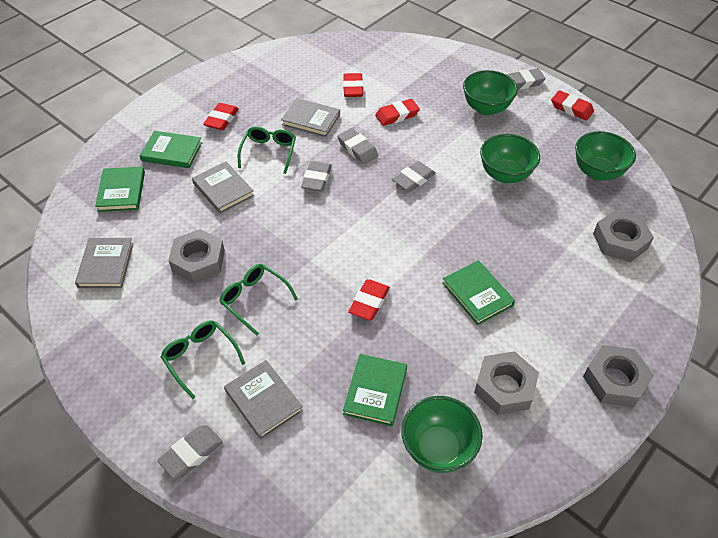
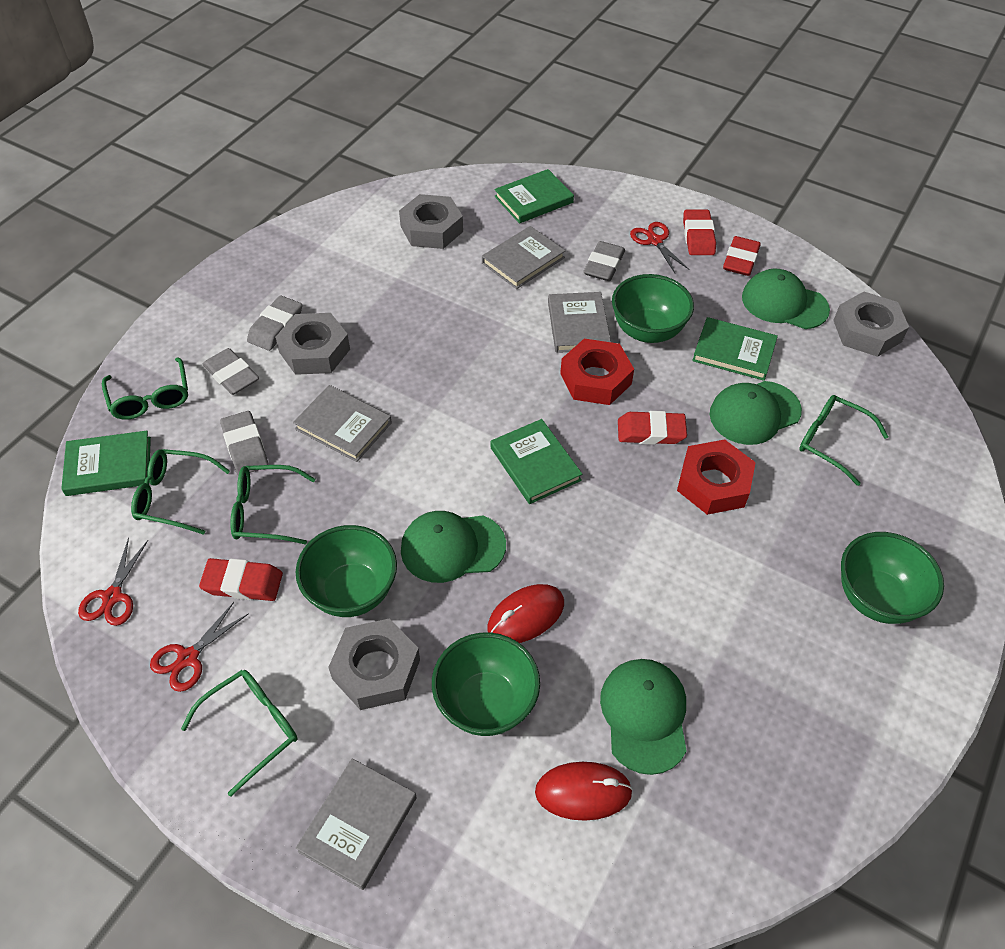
green cap: none = 0 -> [401,511,506,583] [600,659,687,775] [710,381,802,445] [742,269,830,329] = 4
green glasses: [161,320,246,399] [219,264,298,336] [238,126,296,174] = 3 -> [102,357,188,420] [131,449,230,535] [181,670,297,797] [230,465,315,545] [799,395,888,486] = 5
grey eraser: [157,425,223,479] [301,161,332,192] [337,128,378,164] [392,161,436,192] [507,68,546,90] = 5 -> [203,348,259,395] [220,411,269,475] [247,295,302,351] [583,241,625,281] = 4
red eraser: [203,103,239,130] [343,73,363,97] [348,279,390,320] [375,99,420,126] [551,90,594,121] = 5 -> [199,558,283,601] [618,411,687,445] [683,209,716,255] [723,236,761,276] = 4
red mouse: none = 0 -> [487,584,564,643] [535,762,633,821] = 2
red nut: none = 0 -> [560,339,634,405] [677,440,756,515] = 2
red scissors: none = 0 -> [78,537,148,626] [150,602,249,692] [630,222,690,273] = 3

